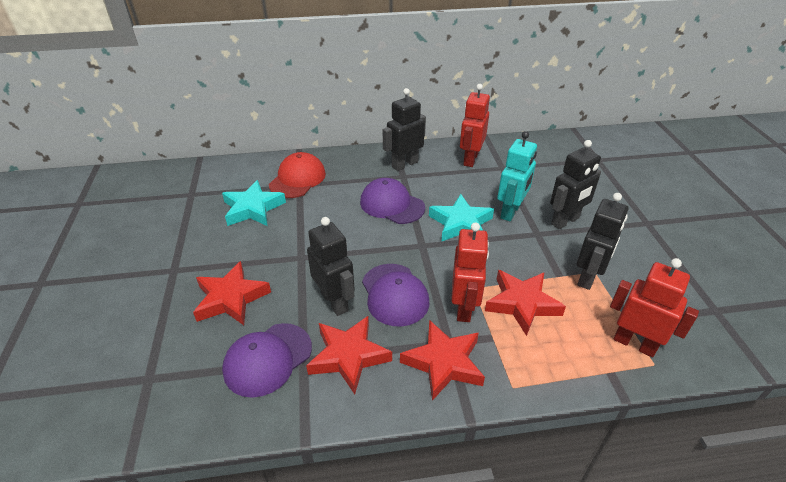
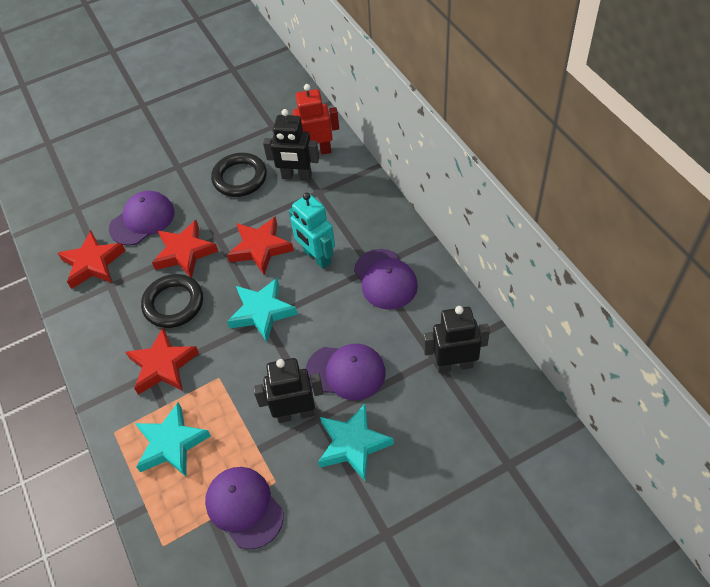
black ring: none = 0 -> [141,274,203,328] [211,153,267,197] = 2
black robot: [307,217,355,316] [383,88,426,171] [550,140,601,229] [577,193,628,290] = 4 -> [253,358,324,423] [263,109,319,181] [423,306,490,373] = 3
purple cap: [222,323,312,398] [360,178,425,224] [362,264,429,327] = 3 -> [109,191,174,246] [205,467,284,549] [306,344,386,400] [354,249,418,310] = 4
red cap: [269,152,326,198] = 1 -> none = 0
red robot: [451,222,489,322] [460,84,490,167] [610,258,699,357] = 3 -> [293,84,339,155] = 1
turquoise star: [222,180,286,226] [429,194,494,242] = 2 -> [135,402,211,476] [227,278,298,342] [318,404,394,481] = 3

